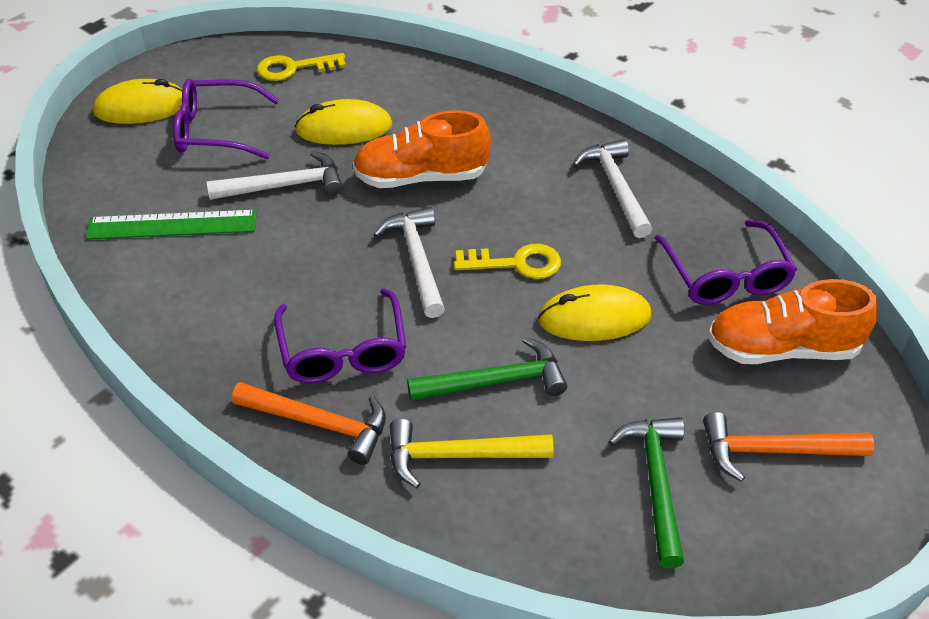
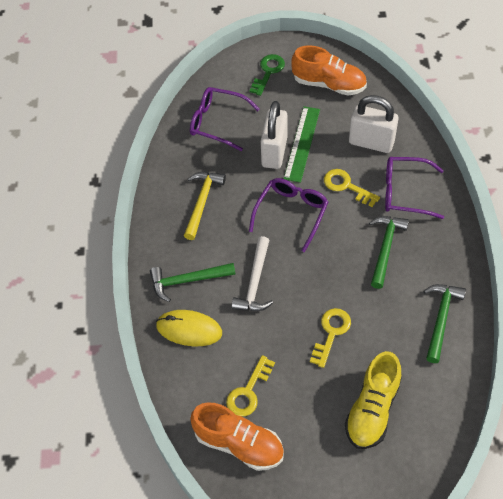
green hammer: [407,337,567,401] [608,417,684,568] = 2 -> [150,263,236,302] [369,216,409,289] [424,284,466,363] = 3
green key: none = 0 -> [249,54,285,96] = 1
orange hammer: [232,382,386,465] [703,412,874,482] = 2 -> none = 0
white hammer: [207,151,343,200] [373,207,445,318] [573,139,652,238] = 3 -> [231,236,273,311] = 1
white padlock: none = 0 -> [261,101,287,169] [349,95,398,153] = 2
yellow key: [257,53,346,81] [454,244,561,279] = 2 -> [226,355,275,417] [310,308,351,368] [324,169,380,207] = 3
yellow mouse: [93,79,182,124] [295,99,392,145] [538,284,651,341] = 3 -> [156,310,222,346] = 1
yellow shoe: none = 0 -> [345,351,401,449] = 1

